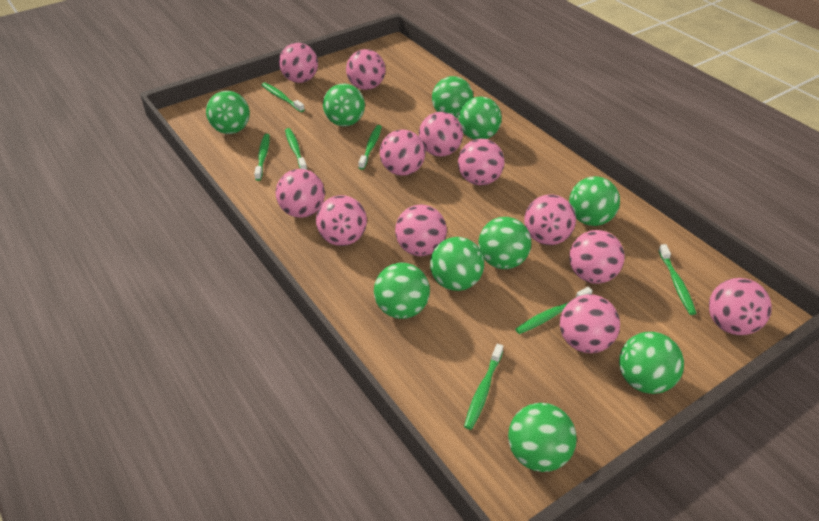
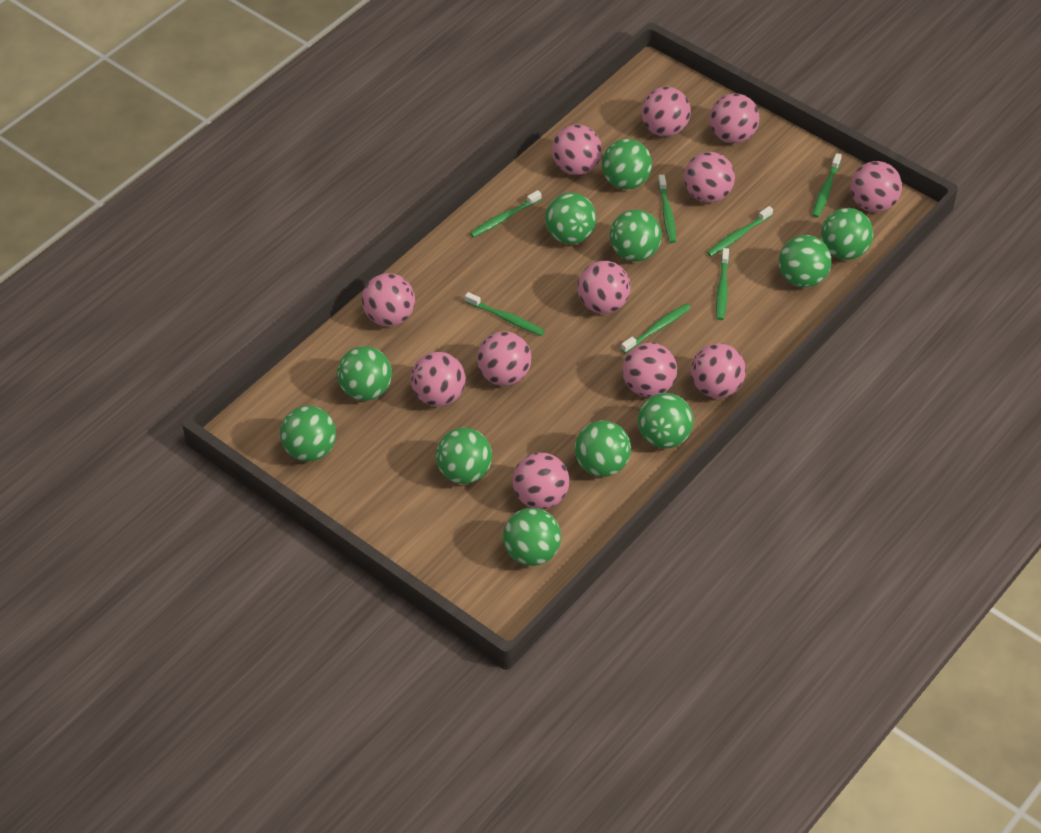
green ball: [206,91,250,134] [323,83,365,126] [374,263,430,319] [430,237,484,291] [432,76,473,118] [458,96,502,140] [478,217,531,269] [508,403,577,472] [569,176,620,226] [619,332,684,394] = 10 -> [280,405,336,462] [337,346,392,401] [436,428,492,484] [503,508,561,566] [545,193,597,244] [575,421,631,477] [602,139,652,190] [610,209,662,262] [638,393,694,449] [779,235,832,288] [821,208,873,260] = 11

